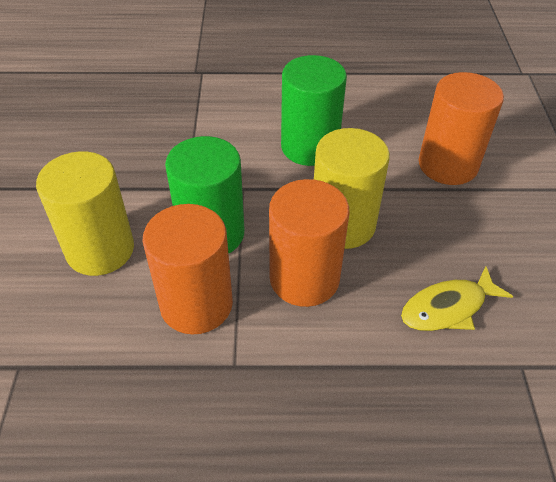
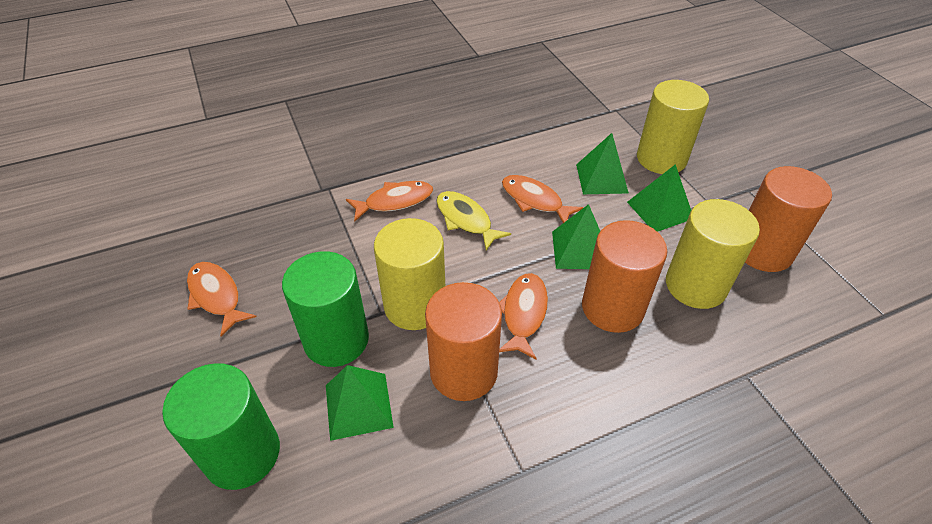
green pyramid: none = 0 -> [326,365,394,441] [552,204,600,269] [576,133,629,194] [627,164,691,232] = 4
orange fish: none = 0 -> [187,262,257,336] [346,181,433,222] [499,273,548,359] [502,175,584,223] = 4
yellow cylinder: [36,151,134,276] [314,128,390,249] = 2 -> [374,218,445,330] [637,80,709,174] [666,199,760,309] = 3

